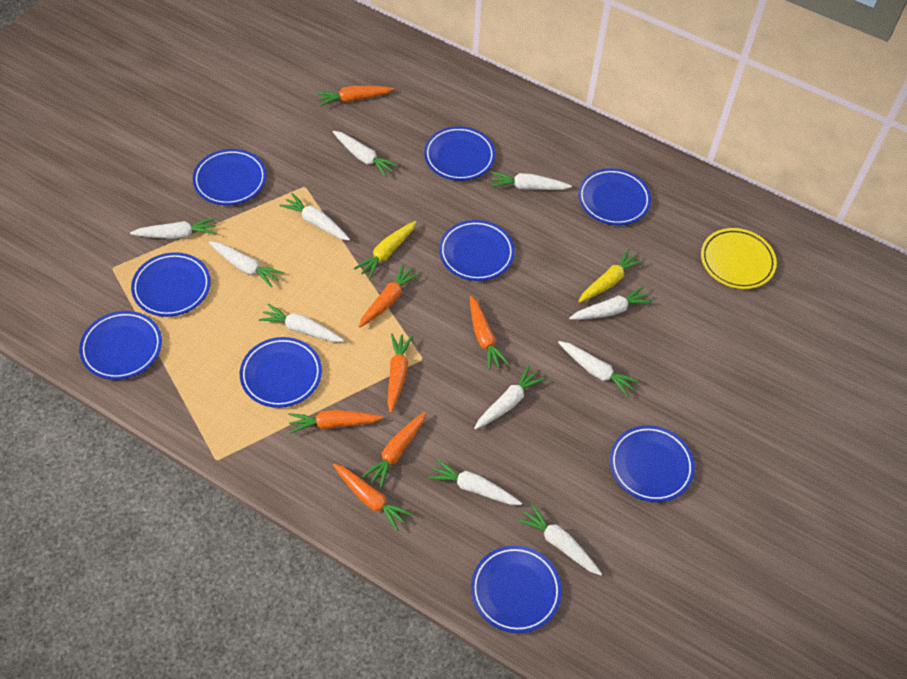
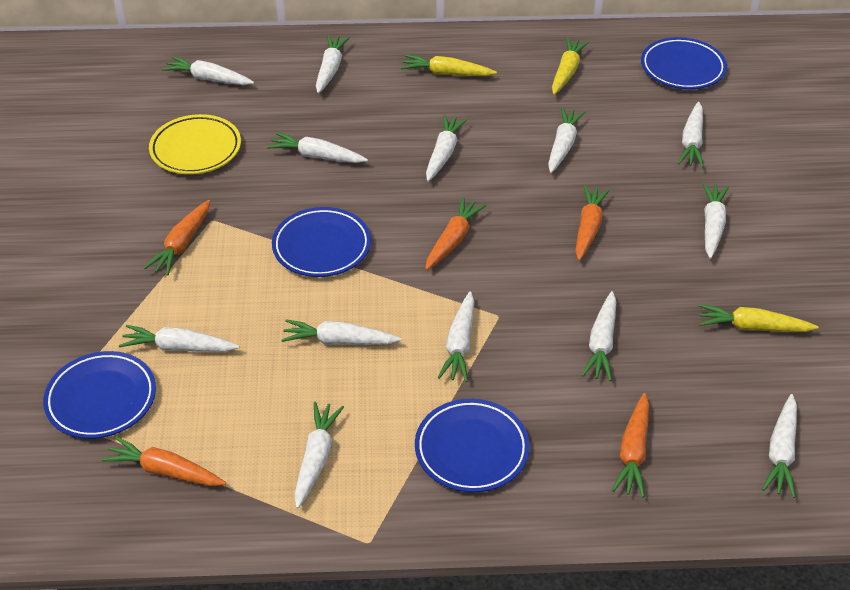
blue plate: [79,311,162,380] [131,252,211,317] [193,149,266,205] [240,337,322,408] [424,126,495,181] [439,220,515,281] [471,545,562,633] [578,168,651,225] [610,425,695,502] = 9 -> [43,351,156,439] [272,207,371,277] [415,399,530,492] [641,37,727,89] = 4
orange carrot: [288,410,383,434] [316,86,394,107] [333,464,413,531] [359,264,420,327] [362,412,426,488] [387,334,413,413] [470,296,509,370] = 7 -> [101,436,226,486] [144,200,210,276] [425,197,487,270] [575,185,610,261] [612,393,649,497] = 5
white carrot: [130,218,216,239] [209,241,284,287] [259,304,344,342] [279,193,350,241] [333,131,398,177] [428,459,522,505] [474,365,545,430] [491,172,572,190] [517,504,602,575] [558,341,640,397] [569,286,653,320] = 11 -> [119,325,240,352] [162,56,254,85] [267,132,368,163] [281,319,401,345] [294,402,344,509] [316,35,350,93] [426,114,468,181] [438,291,474,382] [548,107,585,173] [581,291,616,381] [678,102,704,168] [702,183,729,259] [762,394,797,498] = 13
yellow carrot: [354,221,416,279] [578,249,644,303] = 2 -> [401,55,497,76] [552,37,589,95] [698,304,819,332] = 3

